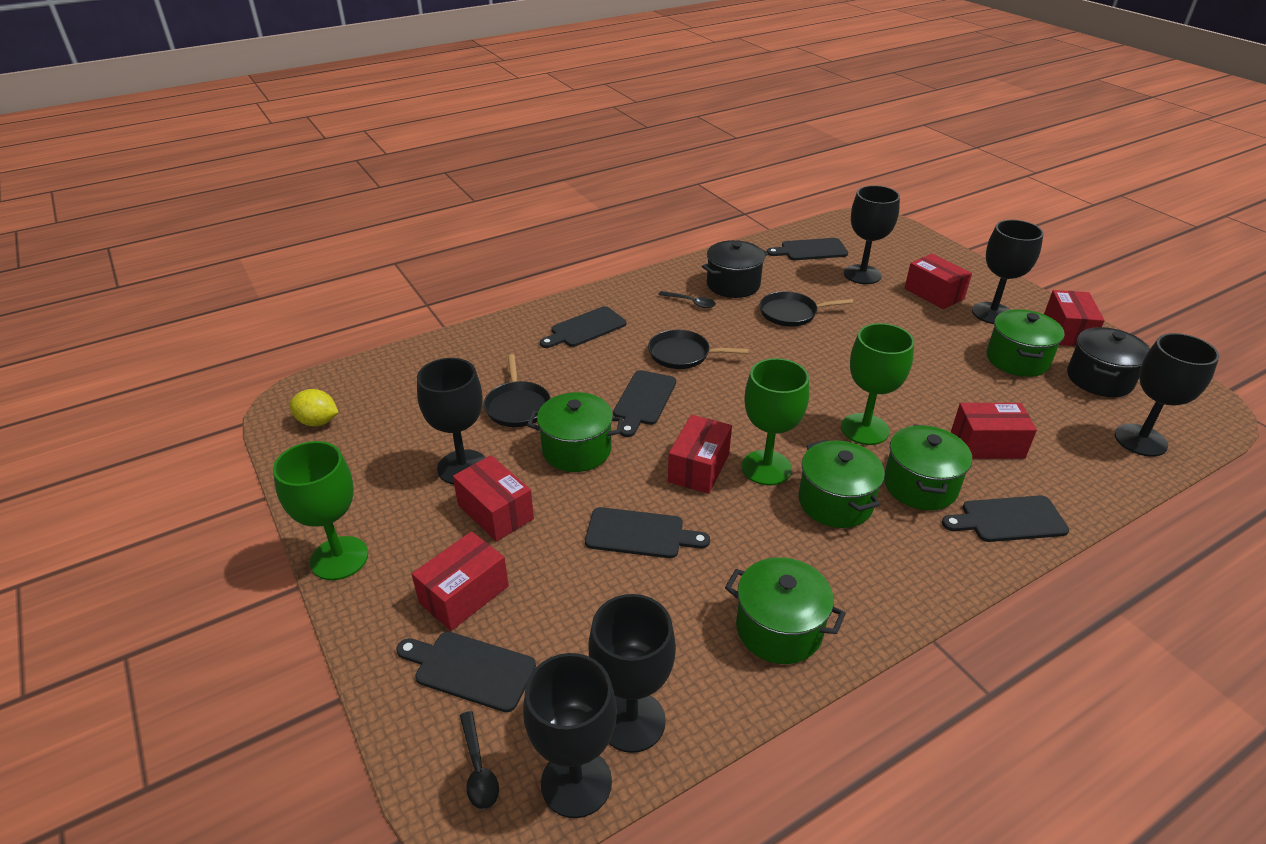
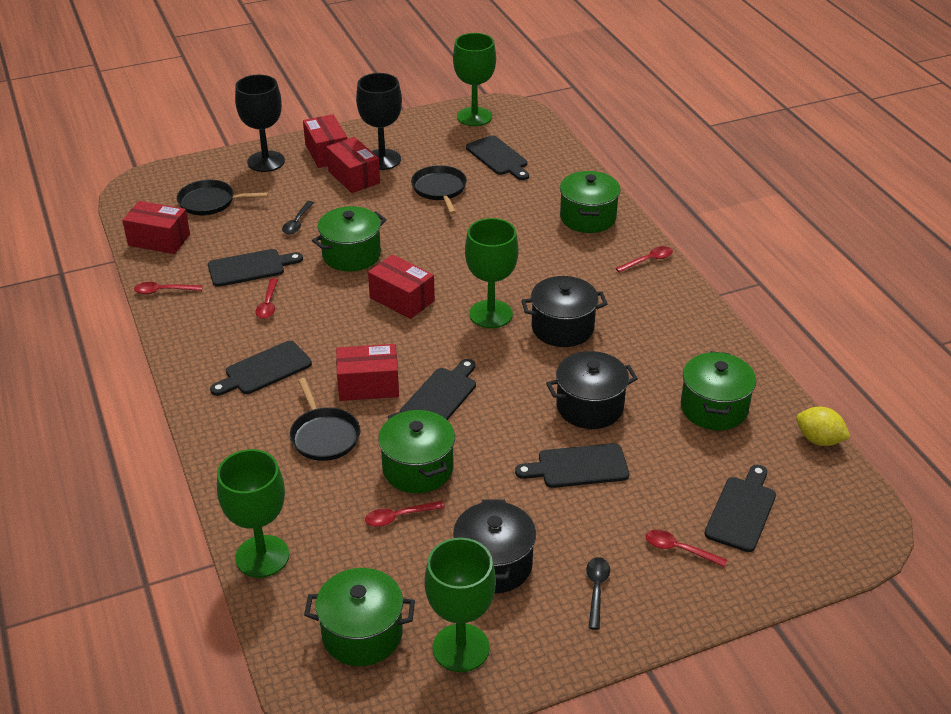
black goblet: [417,358,486,484] [523,653,617,818] [588,594,676,753] [844,185,900,284] [972,220,1044,324] [1115,333,1219,457] = 6 -> [235,75,285,172] [356,73,402,170] = 2
black pot: [702,240,768,298] [1067,327,1150,397] = 2 -> [453,499,536,593] [521,276,607,347] [546,351,638,429] = 3
green goblet: [273,441,368,580] [742,358,809,486] [841,323,914,445] = 3 -> [217,449,289,578] [425,538,496,672] [453,33,496,126] [465,218,518,328] = 4
red box: [412,531,509,631] [453,455,534,542] [668,415,732,494] [904,254,972,309] [951,403,1037,459] [1044,290,1105,346] = 6 -> [122,201,190,254] [303,114,347,168] [326,137,380,193] [336,344,399,401] [368,254,435,319] = 5
red spoon: none = 0 -> [134,282,202,294] [256,278,278,319] [365,501,445,527] [616,246,673,273] [645,530,727,567] = 5

